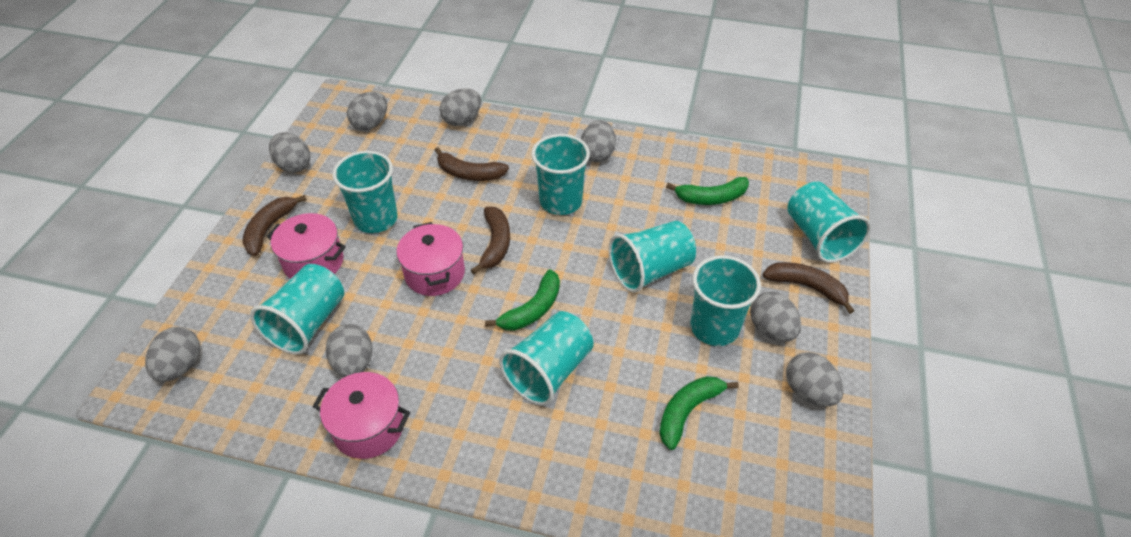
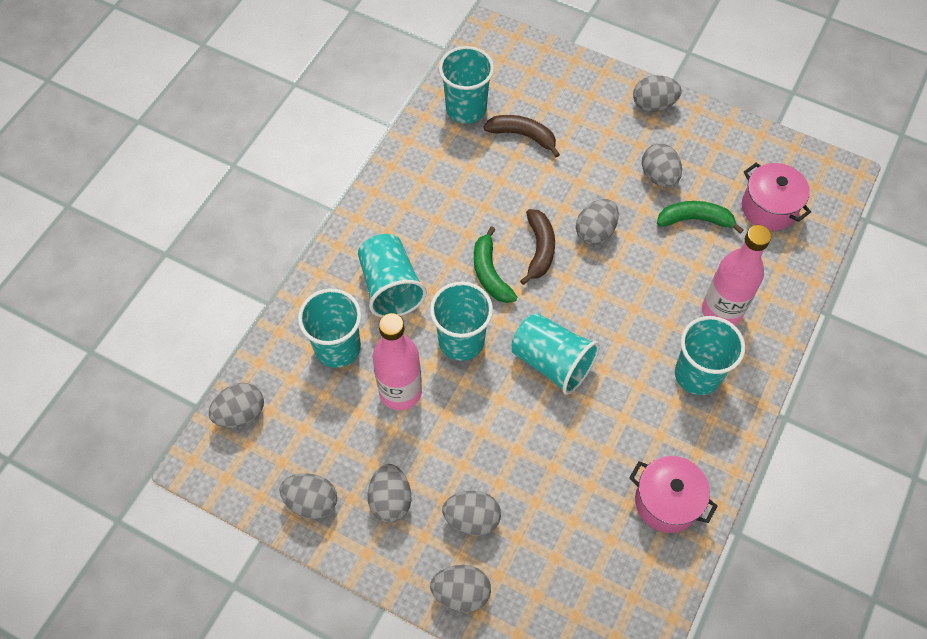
brown banana: [242,195,307,256] [435,147,509,181] [471,207,510,274] [763,262,854,314] = 4 -> [483,115,560,157] [520,209,555,285] = 2
green banana: [485,269,560,331] [659,376,739,450] [666,177,749,205] = 3 -> [474,226,517,303] [657,201,744,234] = 2
pink bottle: none = 0 -> [373,313,422,410] [702,225,771,325] = 2
pink pot: [267,213,346,279] [312,372,410,459] [396,222,465,296] = 3 -> [629,456,717,533] [742,163,811,231] = 2
turquoise cup: [250,264,344,355] [332,151,398,233] [499,311,594,406] [531,134,590,215] [609,221,696,293] [690,255,761,346] [787,182,871,263] = 7 -> [298,289,361,368] [358,234,427,317] [430,282,493,361] [439,46,494,124] [511,313,600,395] [675,316,745,395] = 6

